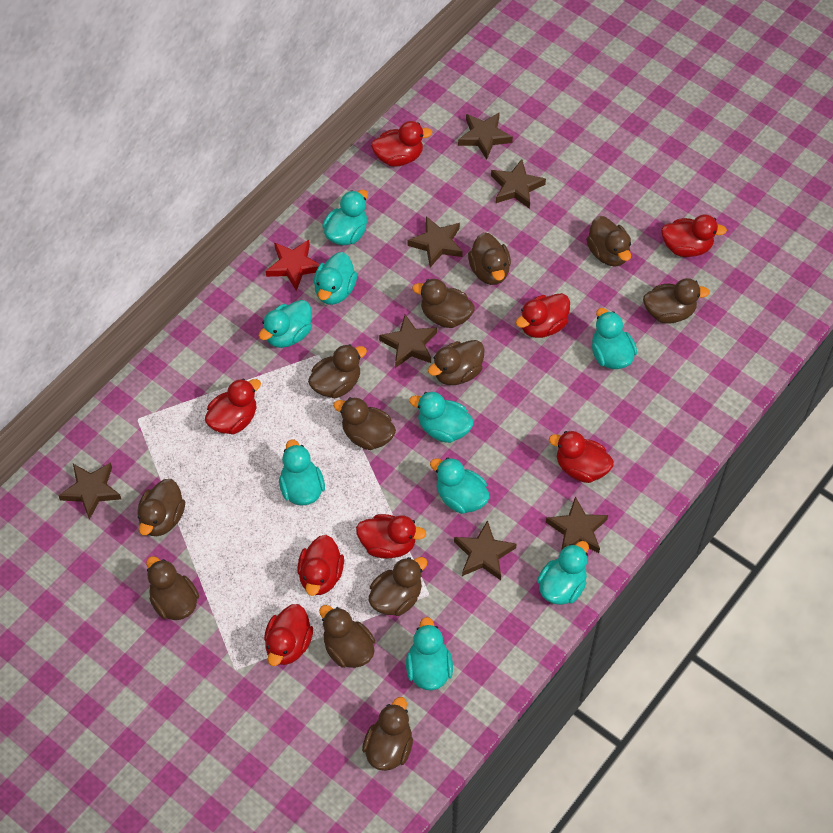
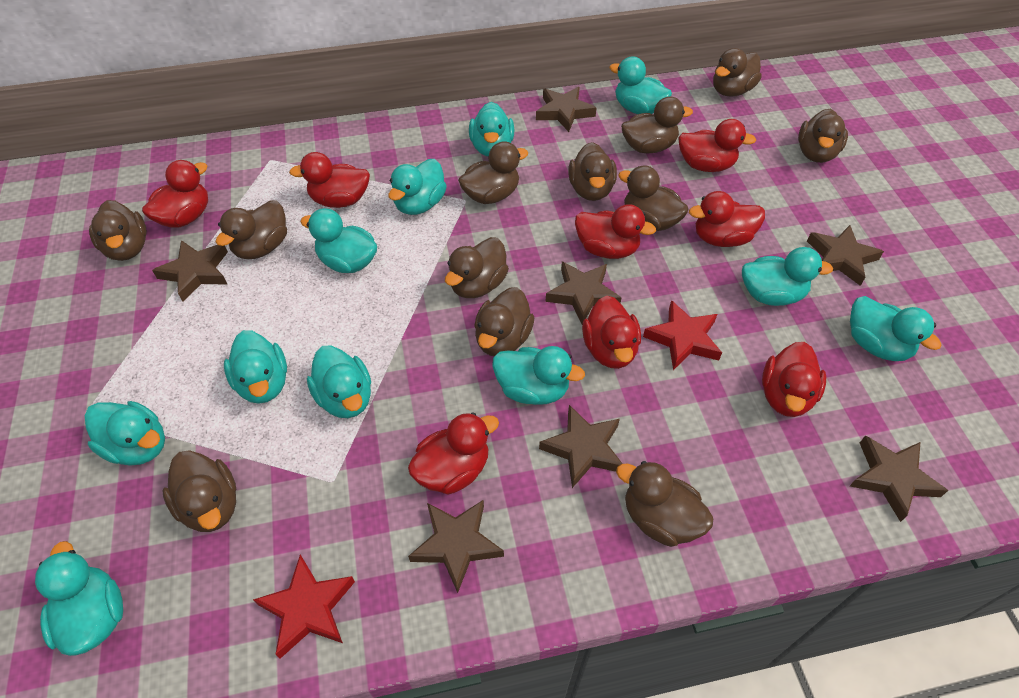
red star: [266,240,320,291] = 1 -> [253,555,355,659] [643,300,722,370] = 2
turquoise duck: [259,300,312,348] [279,439,325,506] [314,252,357,305] [322,190,368,246] [406,617,453,691] [409,392,474,443] [430,457,490,514] [537,541,589,605] [592,308,637,369] = 9 -> [35,541,123,656] [85,401,165,466] [224,330,287,404] [300,208,377,273] [307,345,371,418] [388,159,447,215] [469,102,514,157] [492,346,585,405] [609,56,672,114] [742,247,833,306] [850,296,941,361] = 11

